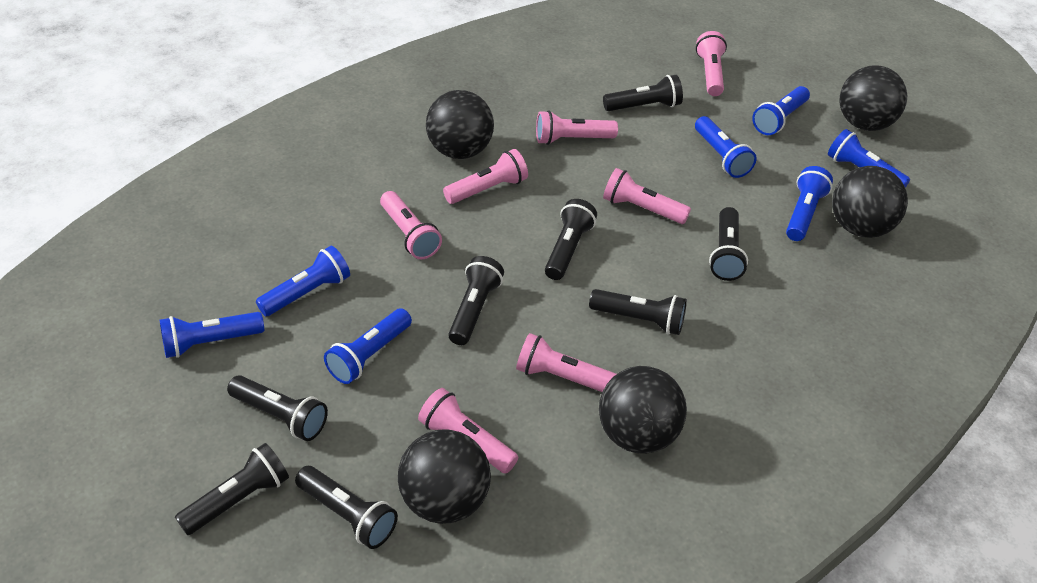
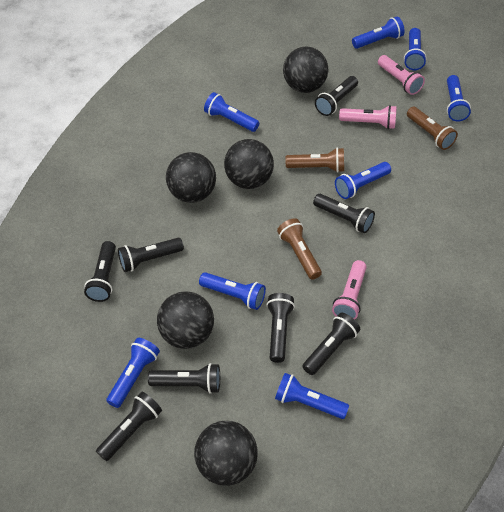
blue flashlight: [160,312,264,358] [256,246,350,316] [324,308,412,384] [695,116,757,178] [752,86,810,135] [786,166,833,241] [828,129,910,188] = 7 -> [106,338,160,408] [199,272,266,310] [204,92,259,132] [275,373,349,419] [335,162,391,199] [352,16,405,49] [404,28,427,70] [447,75,471,122] = 8
brown flashlight: none = 0 -> [277,218,322,280] [285,148,344,173] [407,107,458,150] = 3
pink flashlight: [380,191,442,259] [418,388,518,473] [443,149,528,204] [516,333,616,392] [536,110,618,145] [603,168,691,224] [696,31,727,96] = 7 -> [332,260,367,319] [339,105,397,129] [378,55,425,95] = 3

